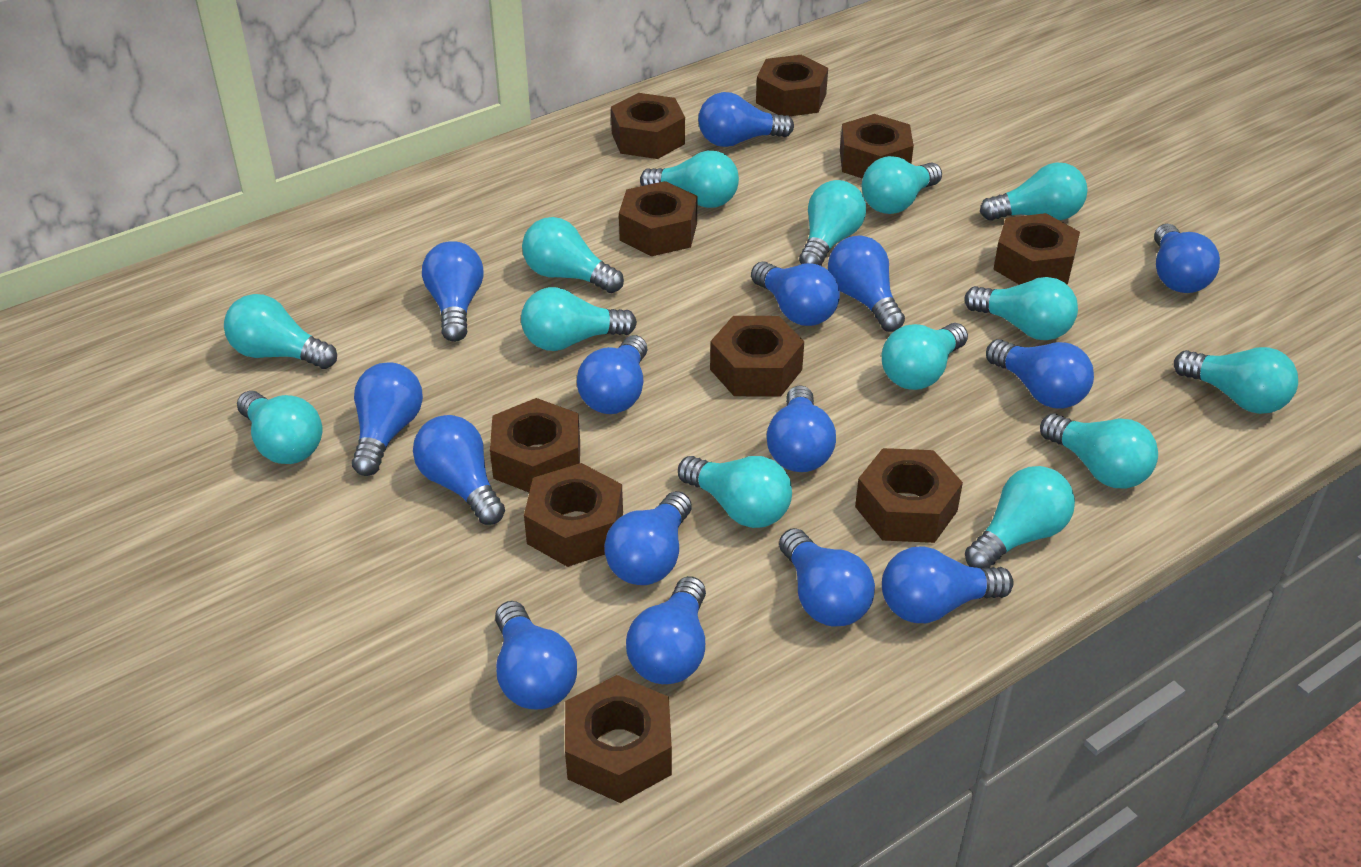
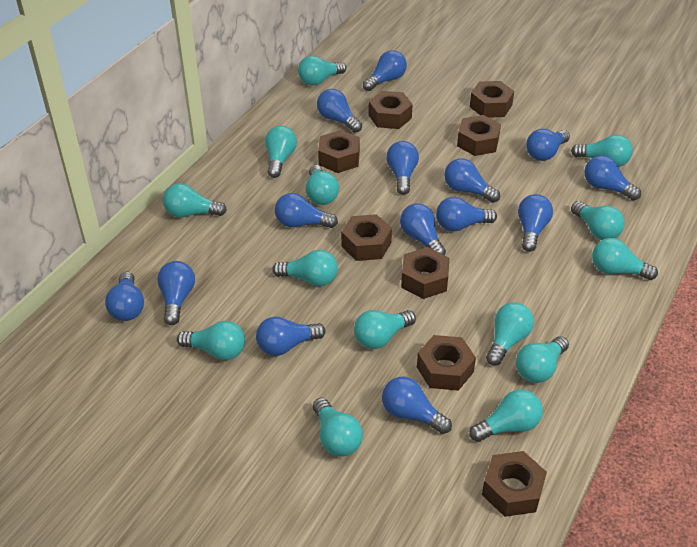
blue light bulb: [352,362,423,476] [413,415,505,525] [422,241,484,342] [495,601,577,709] [577,335,647,414] [604,491,692,585] [626,576,706,684] [698,92,794,147] [751,261,840,326] [767,385,836,472] [779,528,875,627] [828,236,905,332] [882,546,1014,623] [986,339,1094,408] [1154,224,1220,293] = 15 -> [105,272,144,321] [157,261,195,325] [256,317,325,356] [275,193,338,228] [317,89,362,133] [363,50,407,91] [382,377,452,434] [386,141,419,195] [400,203,446,255] [436,197,497,232] [444,158,500,203] [518,194,553,252] [526,129,570,161] [584,155,641,201] = 14
brown nut: [490,398,580,492] [524,463,623,567] [565,675,672,803] [611,93,685,159] [619,181,697,256] [710,316,804,396] [756,55,828,116] [840,114,914,179] [855,448,963,543] [993,213,1080,285] = 10 -> [318,130,360,173] [341,214,392,261] [368,91,413,129] [401,247,449,299] [417,335,476,391] [457,115,501,156] [470,81,514,118] [482,451,547,517] = 8

